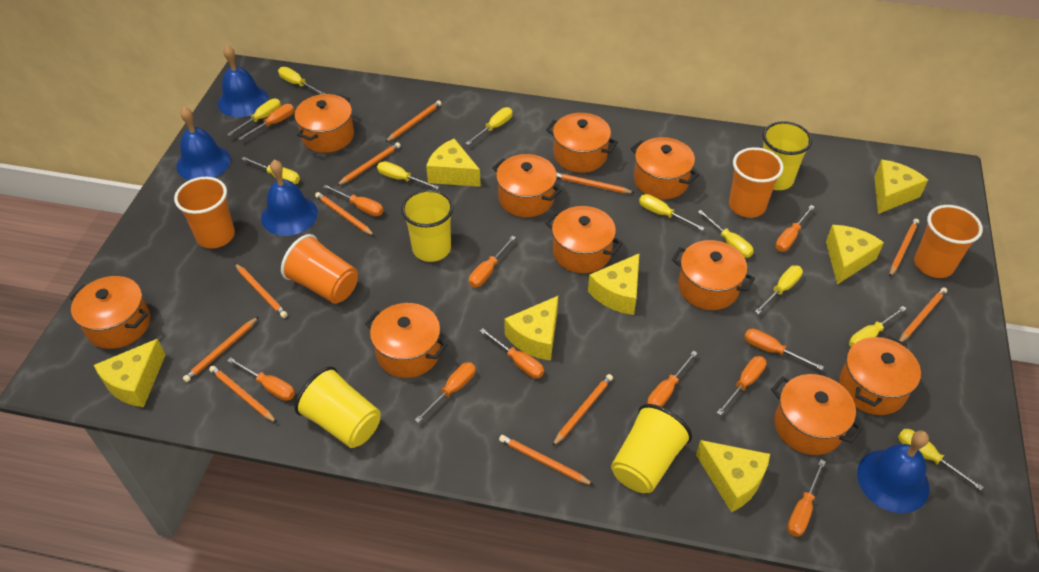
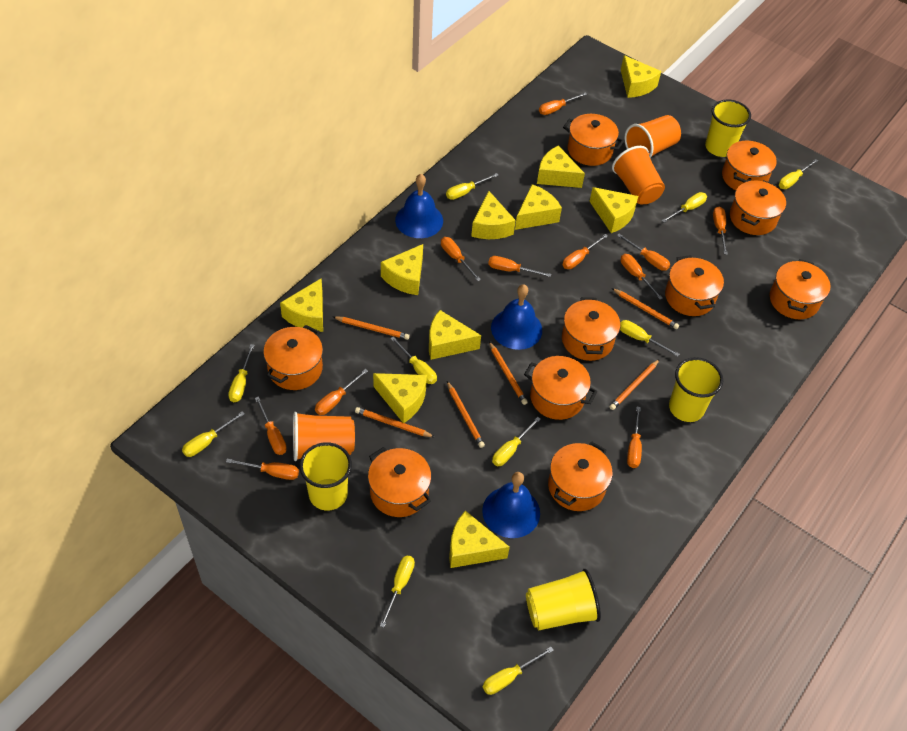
blue bell: [176,107,231,180] [218,45,268,117] [261,160,318,236] [857,430,929,513] = 4 -> [395,174,443,238] [482,472,540,538] [491,284,542,350] = 3
orange cup: [174,177,235,249] [281,234,358,304] [729,147,784,218] [914,205,983,278] = 4 -> [293,412,355,461] [612,146,665,204] [624,115,681,158] = 3
orange pencil: [183,316,259,382] [209,366,277,423] [235,263,288,318] [315,192,375,236] [337,142,401,186] [385,100,442,142] [499,435,594,485] [552,374,613,447] [556,172,635,193] [889,219,919,277] [899,287,947,342] = 11 -> [333,316,410,340] [355,407,434,437] [447,381,485,448] [489,341,528,405] [609,359,660,410] [612,288,679,329] = 6
yellow cheese: [94,339,166,407] [426,139,481,187] [504,296,558,361] [588,254,639,315] [696,440,770,512] [826,225,884,284] [874,160,928,214] = 7 -> [280,278,323,332] [373,373,427,423] [381,244,423,295] [429,310,481,360] [449,511,510,568] [471,191,516,239] [515,184,562,230] [537,145,585,188] [589,187,638,233] [621,55,661,98] = 10

